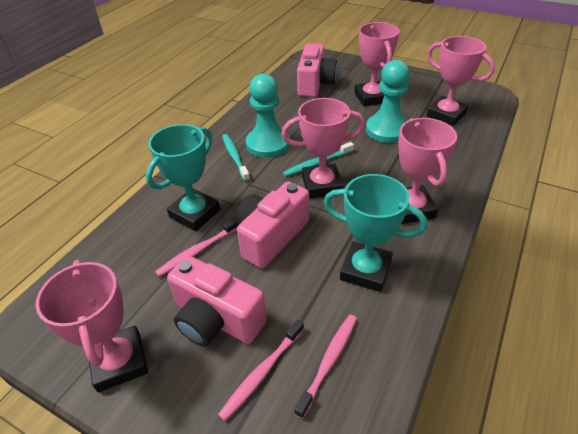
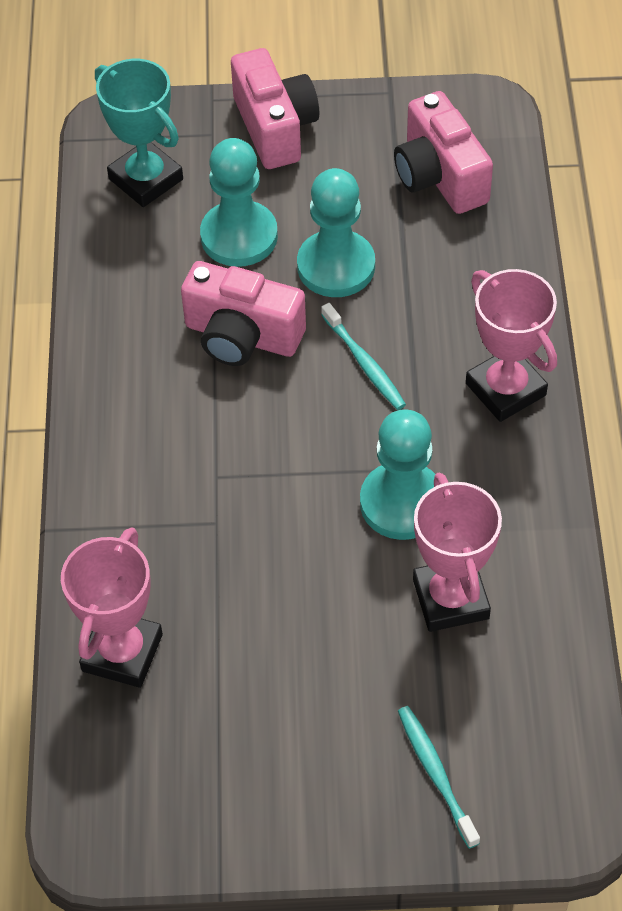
pink toothbrush: [155,218,238,277] [218,320,304,421] [294,315,357,419] = 3 -> none = 0
pink trophy: [36,260,148,393] [282,98,365,199] [354,22,400,107] [398,118,457,224] [426,36,495,126] = 5 -> [61,527,163,688] [413,472,502,632] [466,269,557,422] = 3
turquoise pawn: [246,74,290,158] [366,60,410,143] = 2 -> [200,138,278,267] [297,168,375,297] [360,409,435,540] = 3
turquoise trophy: [146,124,220,231] [324,174,427,292] = 2 -> [95,59,183,207] = 1

